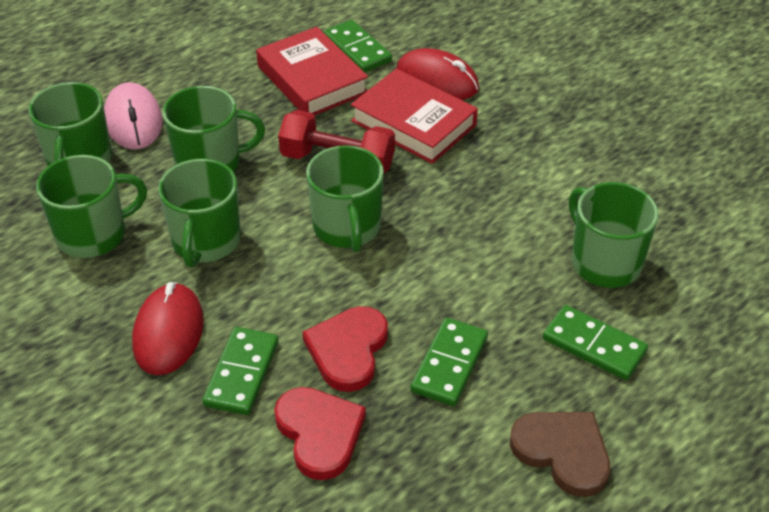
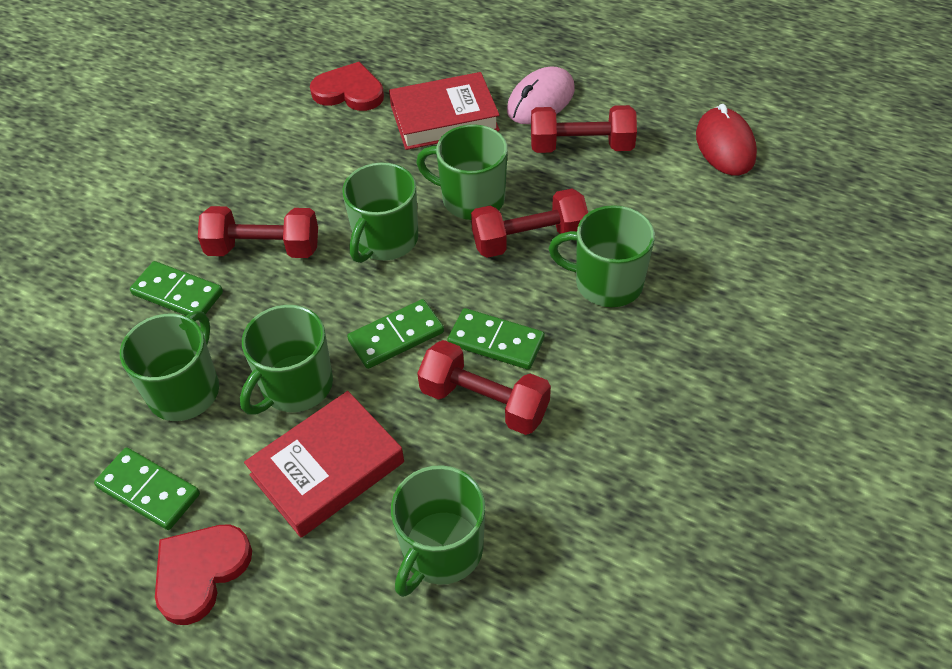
brown heart: [510,412,610,497] = 1 -> none = 0
red dumbbell: [278,110,395,173] = 1 -> [198,206,318,258] [417,340,551,435] [471,189,588,258] [531,105,637,153] = 4
red mouse: [132,282,204,375] [397,48,479,100] = 2 -> [696,104,757,176] = 1

